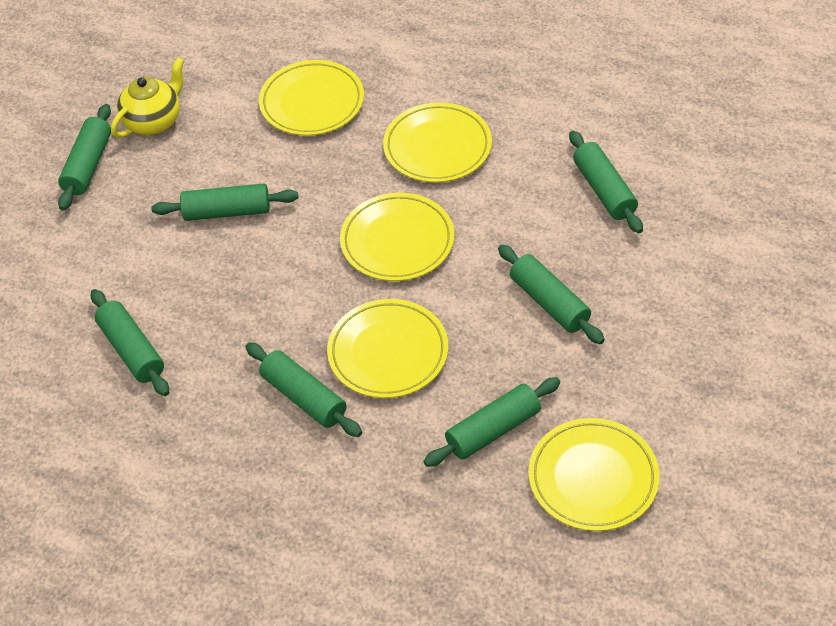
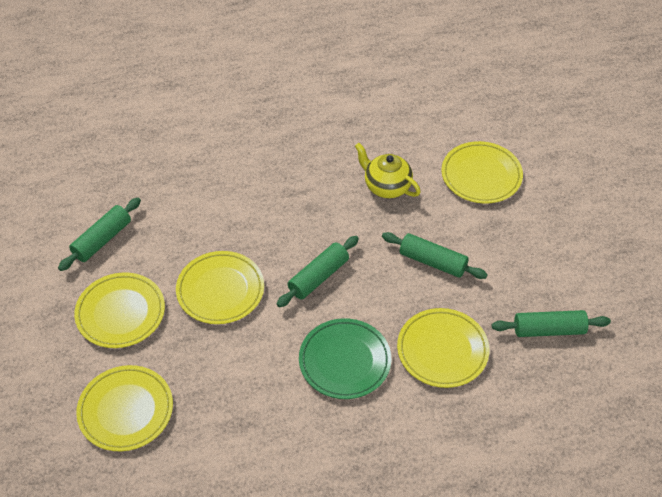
green plate: none = 0 -> [299,318,391,399] = 1
green rolling pin: [58,104,111,210] [91,289,169,396] [151,183,298,221] [245,342,362,437] [423,377,561,467] [498,244,605,344] [569,131,643,233] = 7 -> [58,198,141,271] [277,236,359,307] [382,232,488,279] [492,310,611,337] = 4

